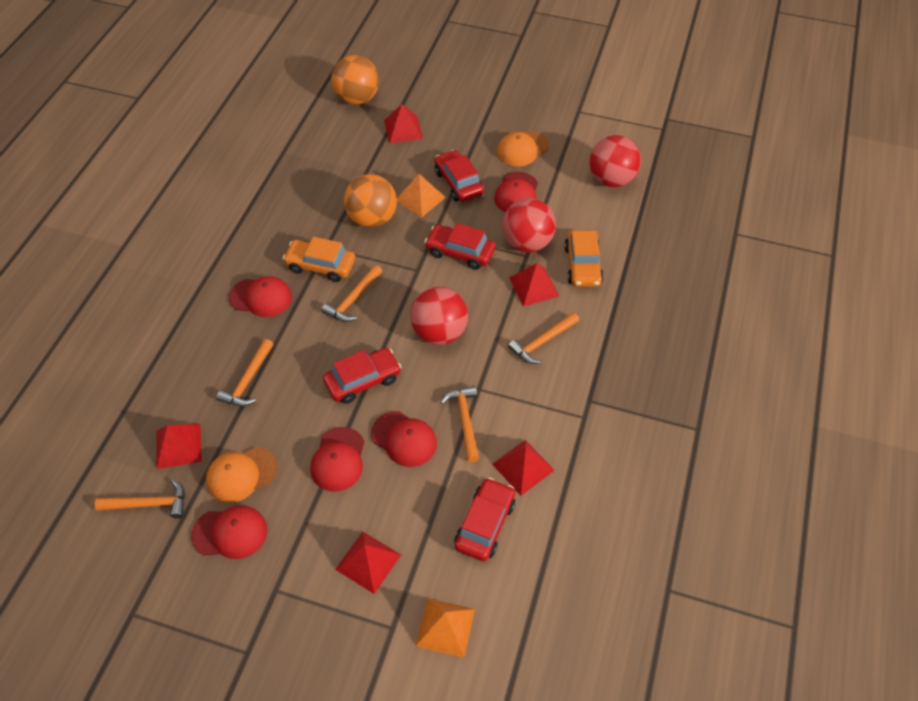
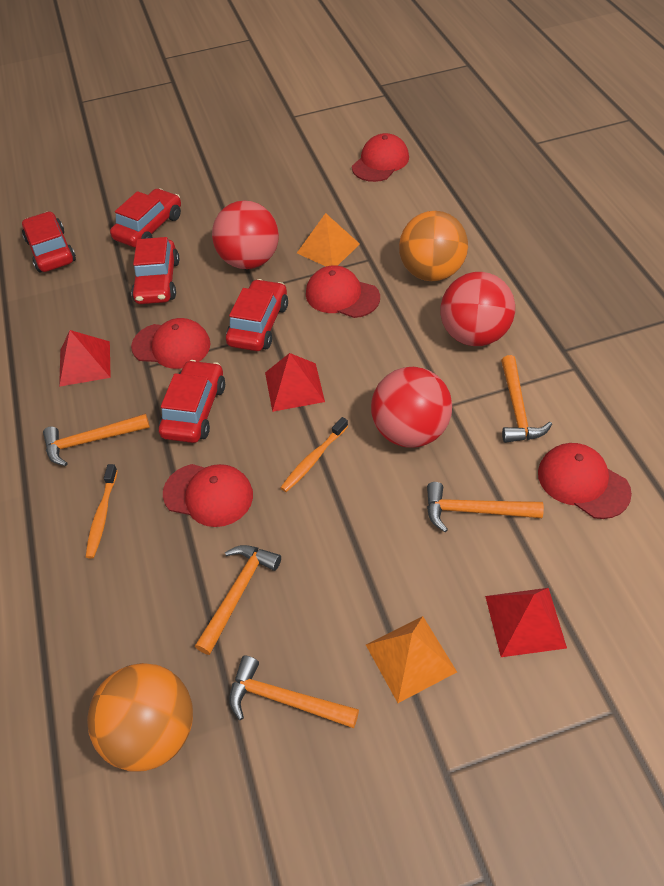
orange cap: [206,447,278,503] [497,131,549,167] = 2 -> none = 0
orange car: [283,237,355,282] [564,230,604,287] = 2 -> none = 0
orange toothbrush: none = 0 -> [86,464,118,559] [280,417,348,492] = 2
red car: [323,348,401,404] [425,223,496,270] [434,150,484,202] [455,477,515,561] = 4 -> [22,211,76,272] [110,189,181,247] [131,237,179,304] [159,360,225,443] [226,279,288,351] = 5
red pyramid: [156,424,202,469] [335,532,401,594] [384,104,423,143] [492,440,555,496] [509,263,559,307] = 5 -> [59,330,111,387] [265,353,325,412] [485,588,567,657] = 3

